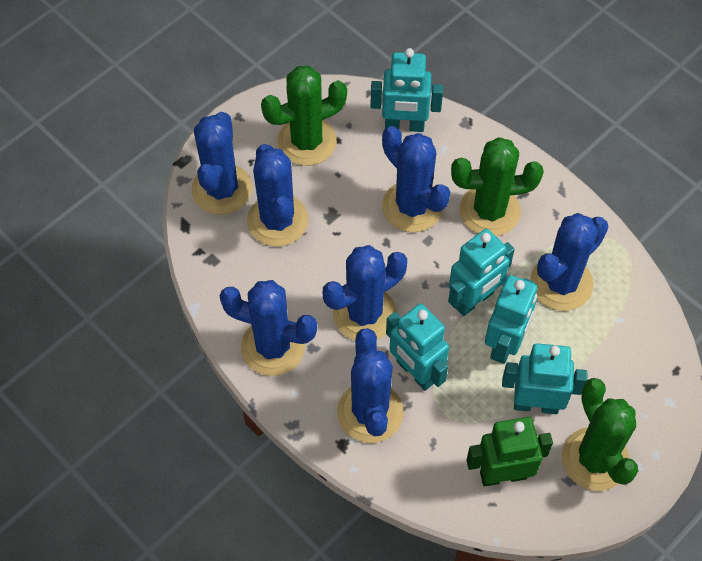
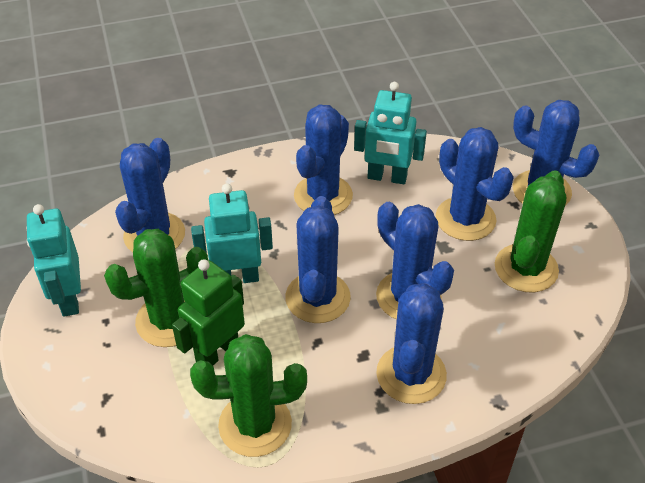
turquoise robot: [370,48,443,132] [386,304,449,391] [448,229,515,316] [485,275,537,364] [502,343,587,414] = 5 -> [26,204,81,317] [191,184,273,283] [354,82,427,184] = 3

